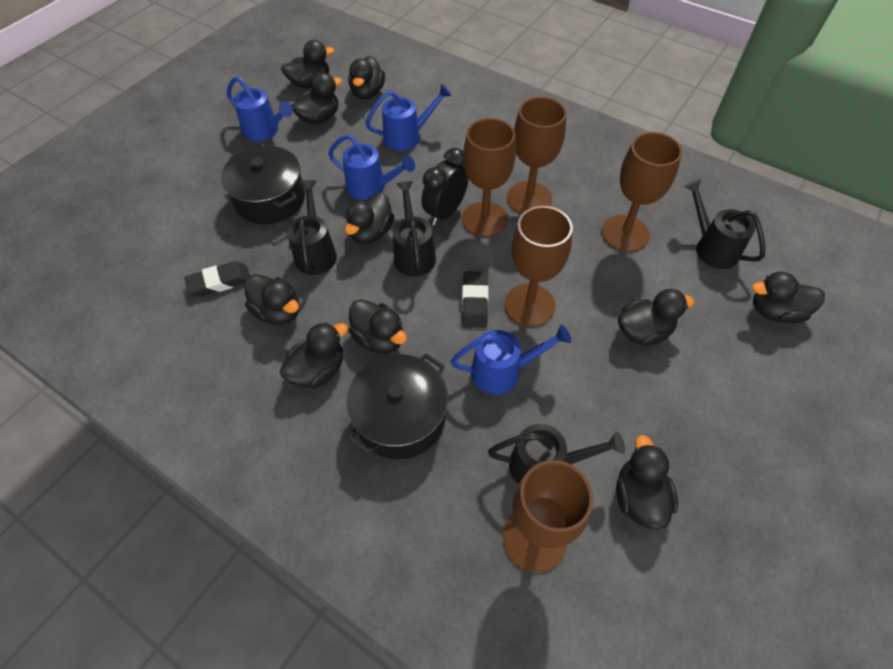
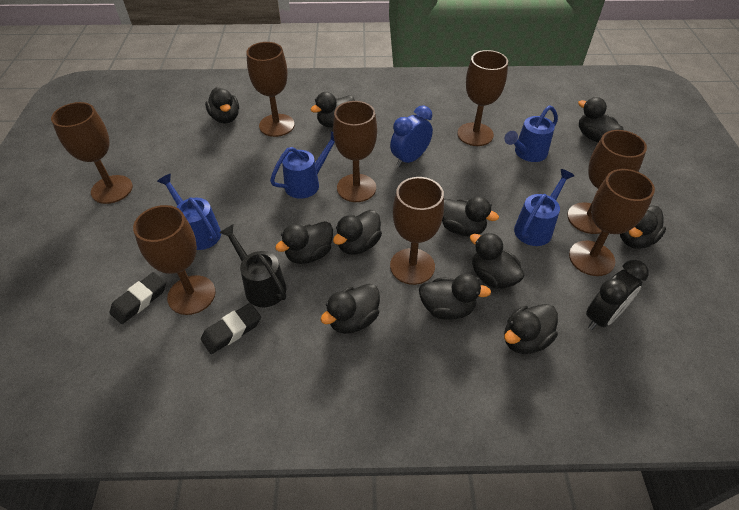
black duck: [245,274,300,325] [280,322,348,388] [281,40,334,88] [291,72,342,125] [345,192,394,244] [348,56,385,99] [349,299,407,354] [616,435,678,529] [618,289,694,346] [752,271,825,324] = 10 -> [205,87,239,124] [275,221,333,264] [310,92,355,127] [321,284,380,334] [333,210,382,255] [419,274,491,320] [442,197,499,236] [470,233,525,289] [504,304,558,354] [578,97,623,142] [620,205,666,249] = 11
black pot: [221,146,305,224] [347,353,448,459] = 2 -> none = 0
black watering can: [287,180,337,275] [393,181,436,276] [488,424,625,484] [684,179,766,269] = 4 -> [219,224,286,307] = 1
blue clock: none = 0 -> [390,105,433,167] = 1
brown goblet: [462,118,516,237] [503,460,593,572] [504,206,573,327] [507,97,566,214] [602,132,682,252] = 5 -> [51,102,133,204] [133,205,216,315] [246,42,295,137] [333,101,377,202] [390,177,444,285] [457,50,508,146] [567,130,647,234] [569,169,655,276] = 8

